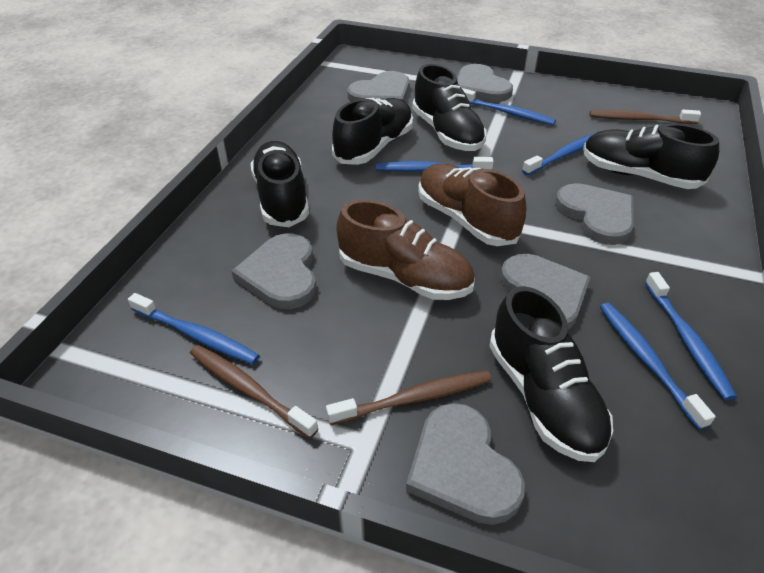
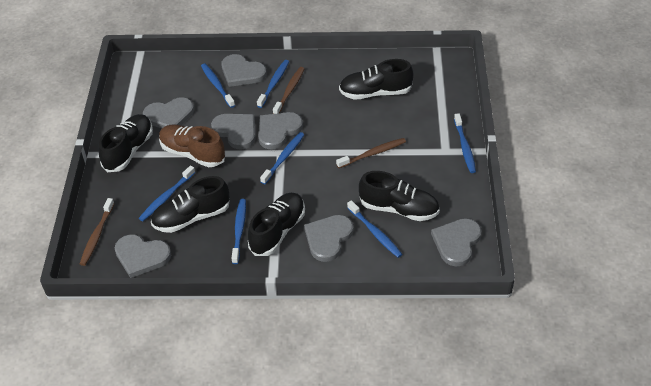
blue toothbrush: [128,293,260,364] [376,157,494,172] [462,88,556,125] [522,133,596,175] [600,303,716,430] [645,272,737,400] = 6 -> [139,165,195,221] [201,63,235,108] [231,199,246,264] [257,60,289,108] [260,132,304,184] [347,200,403,258] [454,113,476,173] = 7
brown shoe: [336,200,475,300] [418,164,526,246] = 2 -> [159,124,226,167] = 1
grey heart: [232,233,316,309] [347,71,409,102] [406,403,525,525] [457,64,513,102] [500,254,590,330] [555,183,633,245] = 6 -> [115,234,171,278] [143,97,194,128] [211,114,255,149] [221,54,267,87] [258,112,303,150] [304,215,354,262] [431,218,482,266] = 7

